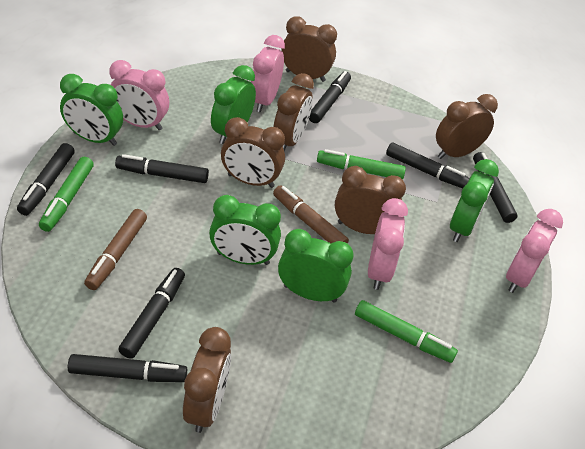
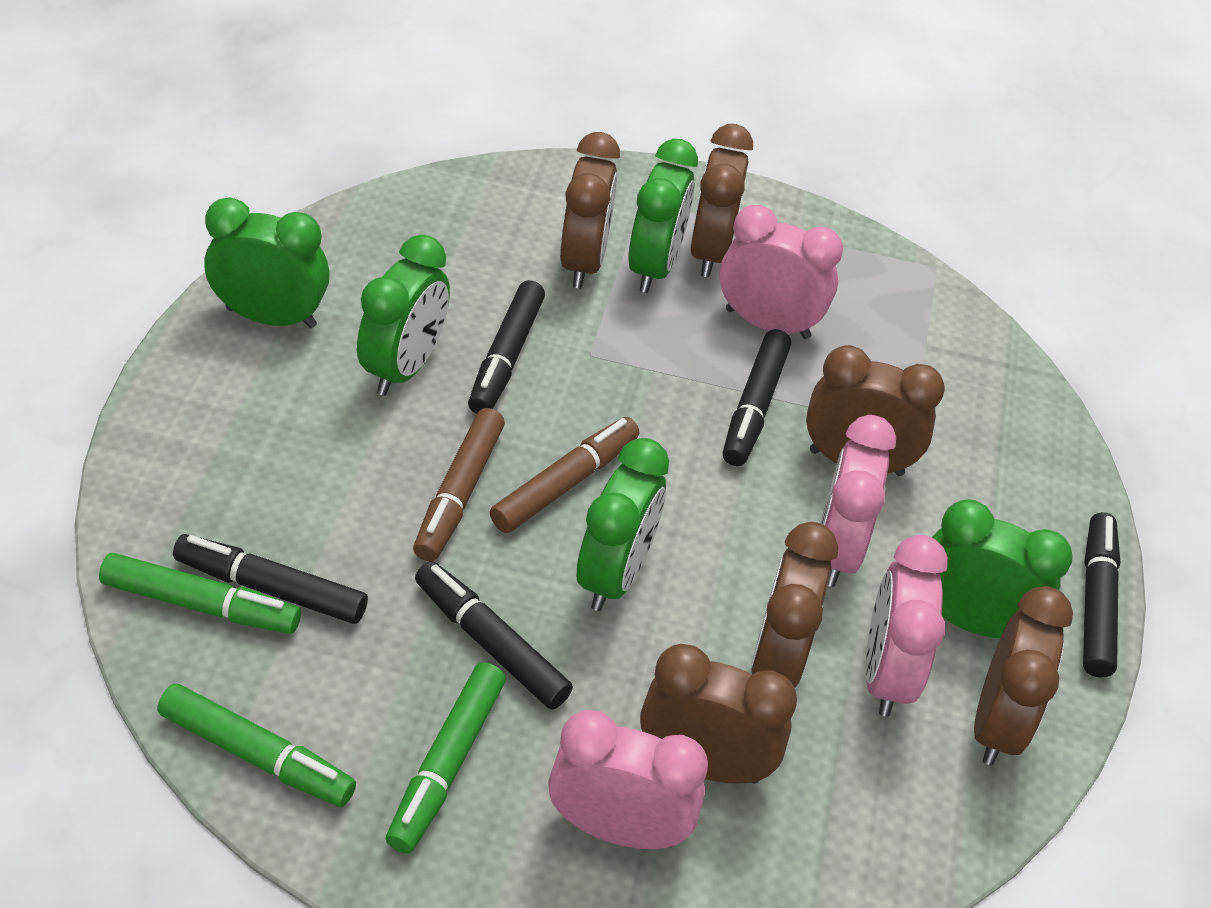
black marker: [17,143,75,216] [68,354,187,382] [115,154,209,183] [118,268,185,359] [309,71,351,123] [386,143,470,188] [473,152,518,223] = 7 -> [173,534,368,624] [415,561,573,710] [468,280,545,414] [723,329,791,466] [1083,512,1121,678] = 5

